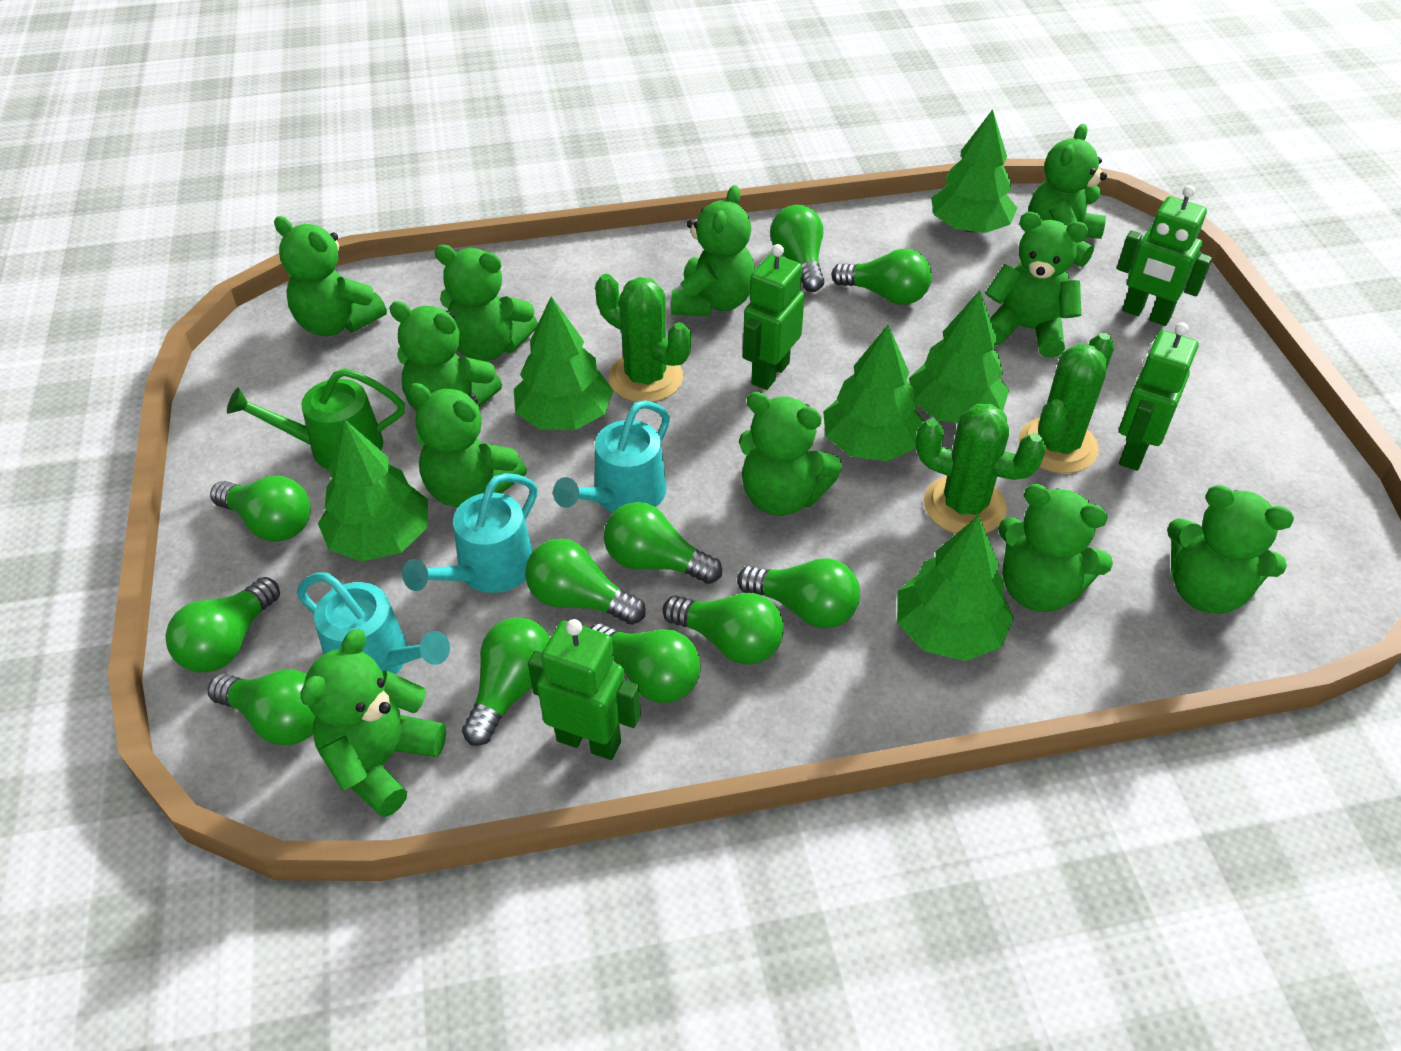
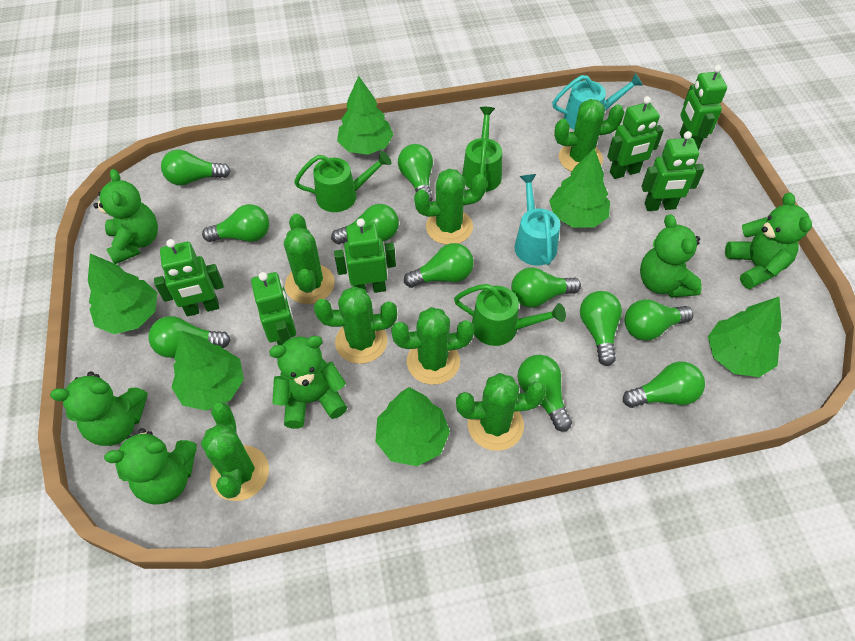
green cactus: [595,274,691,402] [916,404,1047,534] [1018,333,1114,473] = 3 -> [201,402,269,501] [284,214,335,304] [314,286,397,364] [391,307,474,385] [414,169,487,245] [456,373,546,451] [554,99,624,172] = 7
green robot: [528,619,641,760] [743,244,805,390] [1117,185,1212,326] [1119,322,1198,471] = 4 -> [154,239,224,316] [251,272,296,345] [334,218,396,293] [607,96,664,179] [642,131,704,211] [680,65,727,150] = 6
green teddy bear: [274,216,387,336] [301,629,446,817] [389,301,502,412] [408,383,527,508] [435,245,538,361] [671,185,755,316] [739,392,842,516] [985,212,1088,358] [998,484,1113,612] [1028,124,1107,267] [1167,485,1294,614] = 11 -> [50,372,148,446] [93,169,158,264] [104,428,197,505] [269,336,347,429] [640,214,702,298] [725,193,812,289] = 6
green watering can: [227,368,405,470] = 1 -> [294,151,391,212] [454,284,566,346] [462,107,502,192] = 3
turquoise watering can: [297,572,450,675] [402,473,538,593] [553,400,670,512] = 3 -> [514,174,560,266] [552,73,643,130] = 2

